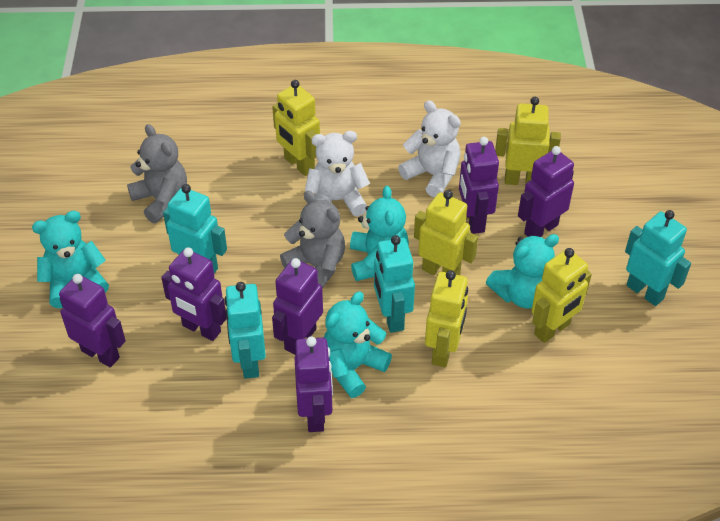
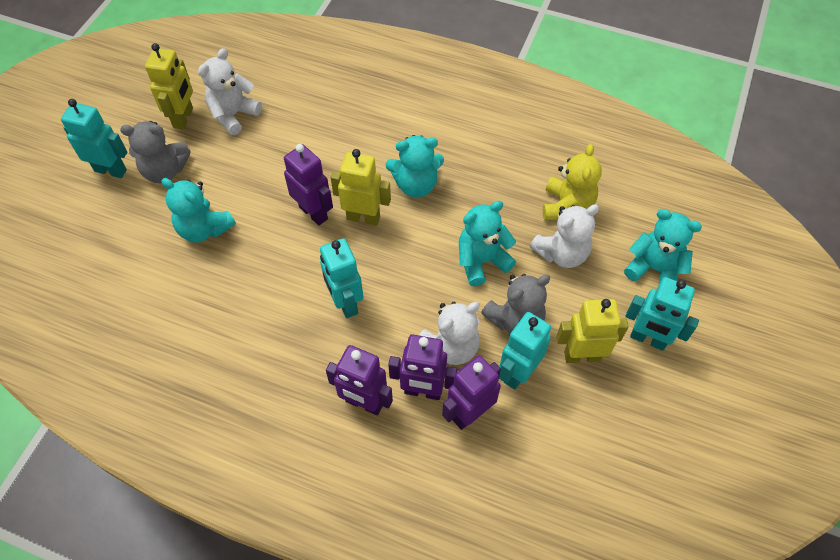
purple robot: [59,274,126,367] [161,247,227,341] [272,258,323,355] [294,336,333,432] [459,137,499,234] [518,146,574,237] = 6 -> [284,144,333,226] [326,345,393,415] [388,335,457,400] [442,356,501,430] = 4
white teddy bear: [305,131,370,217] [398,100,461,198] = 2 -> [198,48,262,135] [419,302,480,365] [530,204,599,268] = 3
yellow robot: [272,80,320,176] [414,190,478,275] [425,270,468,367] [495,97,561,185] [531,248,592,343] = 5 -> [145,43,193,129] [331,149,391,226] [556,299,629,363] = 3
yellow teddy bear: none = 0 -> [543,144,602,220] = 1

